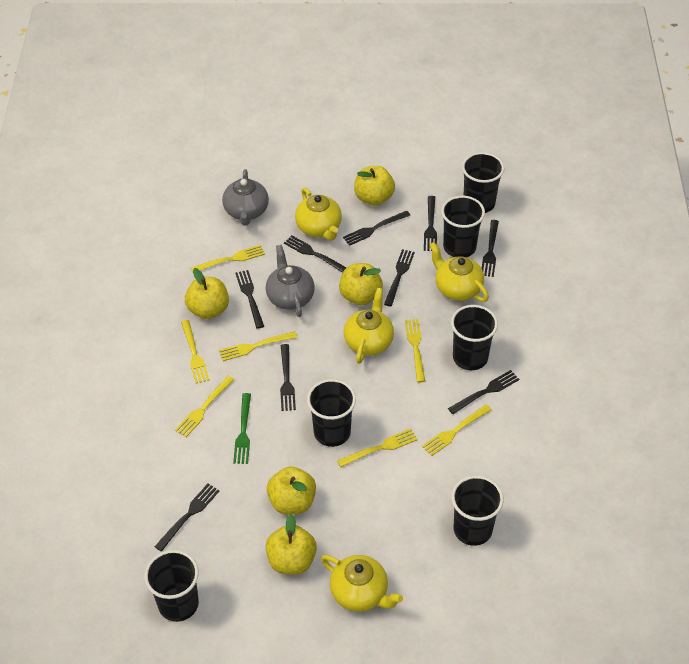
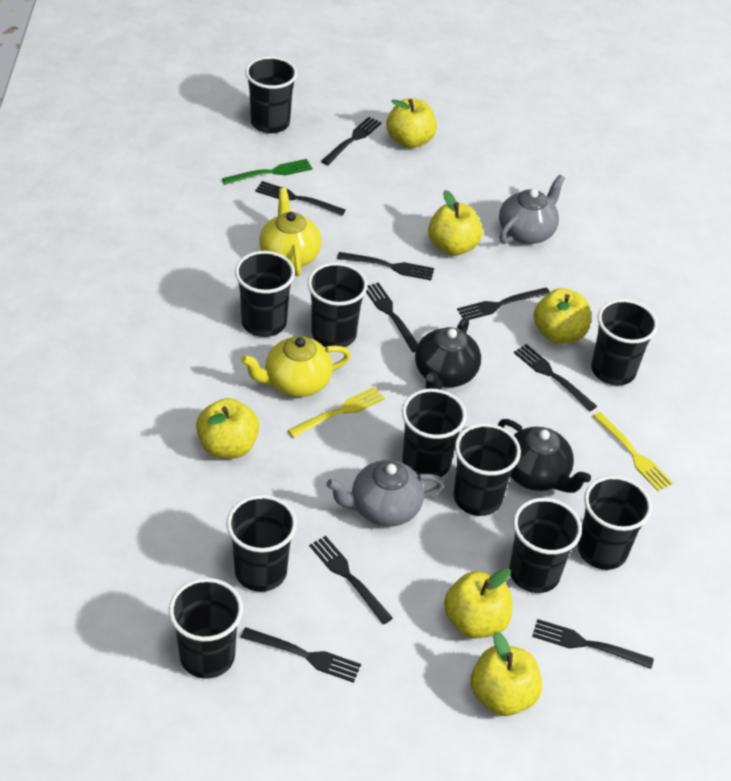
black cup: [144,550,199,622] [307,379,356,447] [441,196,485,257] [451,305,498,370] [451,475,504,546] [462,152,504,213] = 6 -> [169,578,243,679] [227,495,297,592] [235,251,295,337] [245,56,297,133] [307,262,368,347] [402,389,467,477] [453,423,521,516] [509,498,582,593] [578,476,652,570] [591,299,658,386] = 10
black teapot: none = 0 -> [415,317,481,389] [498,419,591,493] = 2
yellow apple: [185,268,229,319] [265,514,317,574] [267,466,316,515] [339,263,383,305] [354,166,395,206] = 5 -> [196,398,259,459] [386,98,437,148] [428,190,483,256] [444,568,512,639] [471,632,542,716] [533,288,591,344] = 6
yellow fork: [175,376,235,437] [181,320,209,384] [191,245,265,272] [219,331,298,361] [337,429,418,467] [405,319,425,382] [422,404,492,456] = 7 -> [288,387,385,438] [593,412,673,491] = 2
yellow teapot: [295,188,342,241] [321,555,403,612] [344,288,394,364] [429,242,489,302] = 4 -> [241,336,351,397] [259,188,321,276] = 2

